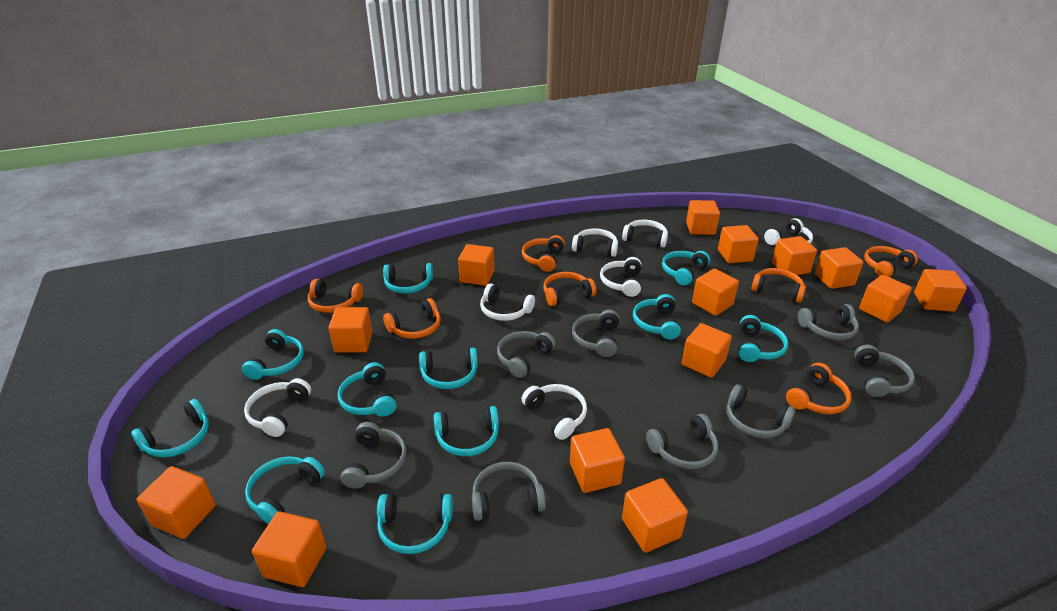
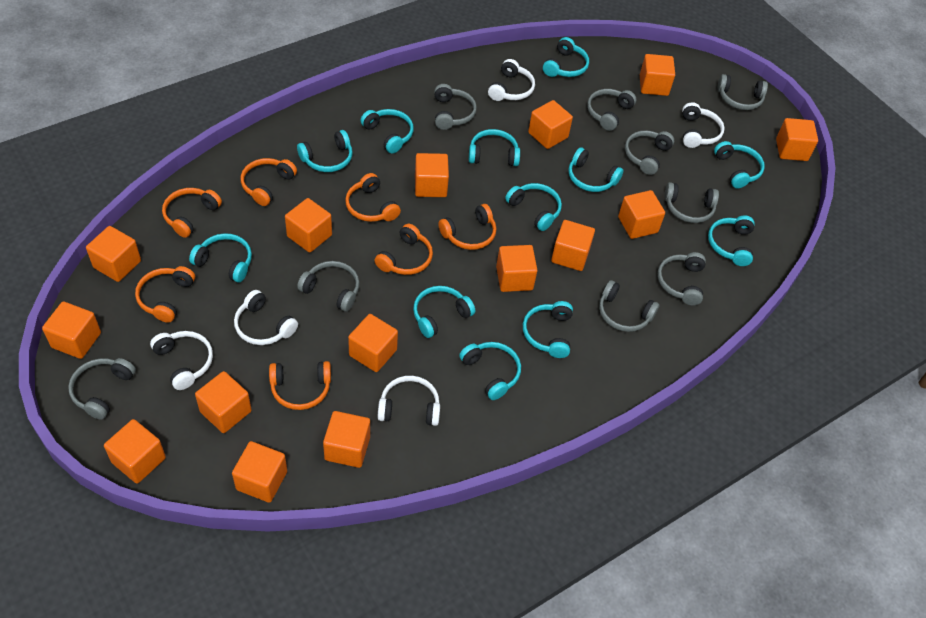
grey headphones: [340,422,407,489] [472,462,546,521] [497,331,556,378] [572,310,619,357] [646,414,718,469] [727,384,796,438] [798,304,859,340] [855,345,915,397] = 8 -> [68,358,136,420] [297,261,360,312] [434,84,477,130] [587,89,636,131] [599,280,660,332] [625,130,674,175] [657,252,706,306] [664,182,719,223] [718,74,768,110] = 9
orange cube: [137,466,216,539] [252,511,327,587] [329,307,373,353] [458,244,494,286] [570,428,625,493] [622,478,688,553] [682,323,732,378] [686,200,720,235] [692,268,739,316] [718,225,759,263] [771,236,817,275] [814,247,864,289] [859,275,912,323] [914,269,967,312] = 14 -> [42,301,101,359] [86,226,141,282] [104,419,166,484] [195,371,252,433] [232,441,287,503] [285,198,332,253] [323,411,370,468] [348,314,398,372] [415,153,449,197] [496,245,537,292] [528,100,573,149] [551,220,595,271] [618,190,665,239] [640,54,675,96] [776,118,818,161] = 15
turquoise headphones: [131,399,209,457] [242,329,304,380] [245,456,325,524] [338,362,397,417] [377,494,453,554] [383,263,433,294] [419,348,478,389] [434,406,499,456] [633,294,681,340] [662,251,710,285] [738,315,788,362] = 11 -> [189,233,252,282] [297,130,353,172] [360,109,414,154] [413,286,475,338] [459,342,521,400] [469,129,520,166] [505,183,562,231] [523,301,573,358] [543,37,589,77] [568,147,623,192] [708,215,755,266] [714,141,765,188] = 12
white headphones: [244,378,311,437] [480,283,535,321] [522,384,587,440] [572,228,618,257] [600,257,642,297] [622,220,668,248] [764,218,813,245] = 7 -> [150,331,213,390] [234,290,298,345] [378,376,440,426] [488,59,535,101] [682,102,725,148] = 5

